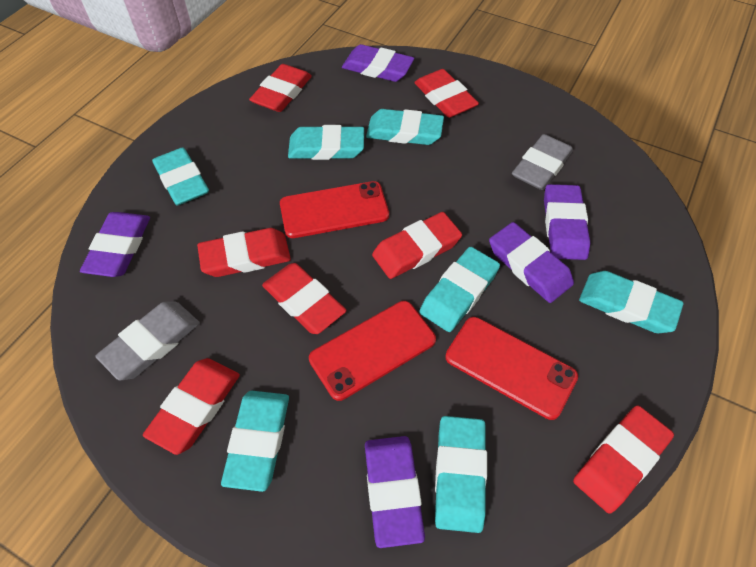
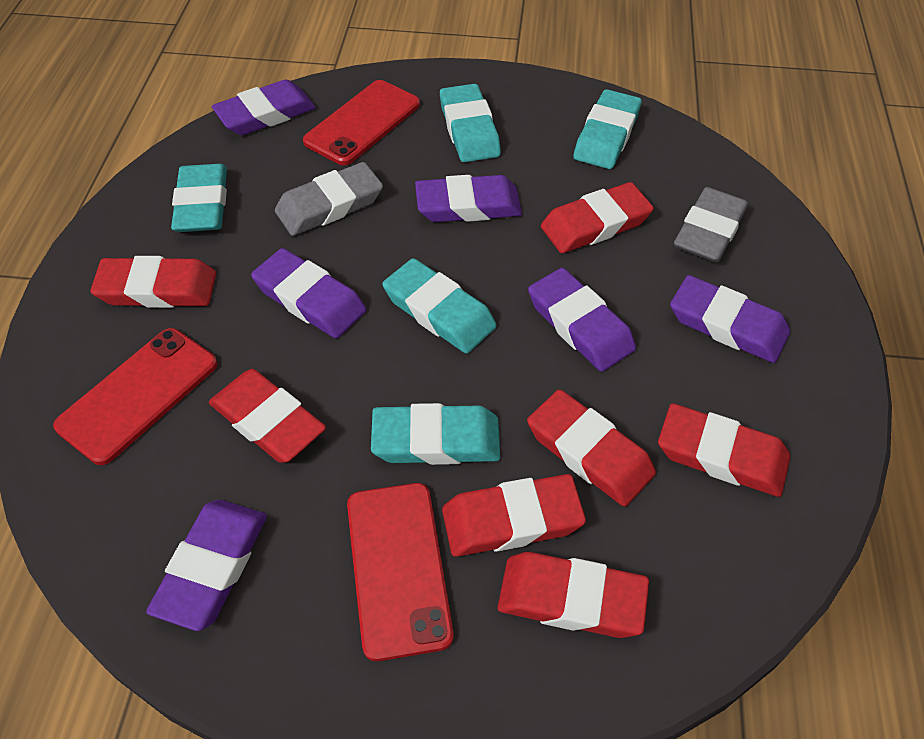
purple eraser: [80,212,150,277] [342,44,414,82] [365,436,425,548] [489,222,574,303] [544,184,590,260] = 5 -> [146,500,267,631] [212,79,316,135] [251,248,366,338] [415,175,522,222] [528,268,636,372] [670,275,790,363] = 6
turquoise eraser: [152,147,209,206] [221,391,289,492] [288,125,364,160] [366,109,444,145] [419,247,500,332] [435,416,487,533] [579,271,684,333] = 7 -> [171,164,227,232] [371,403,500,465] [382,258,497,354] [440,84,501,162] [573,89,642,169] = 5

